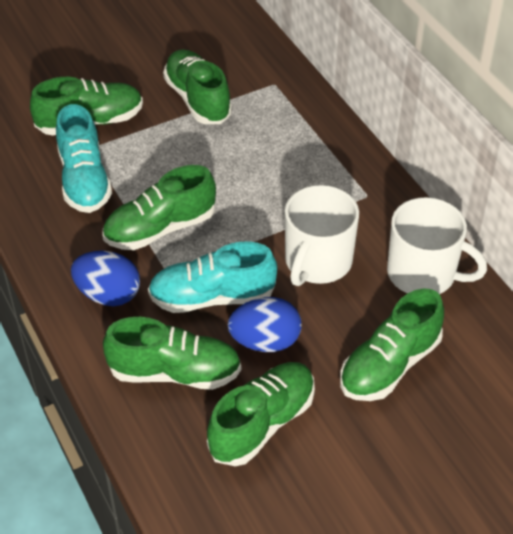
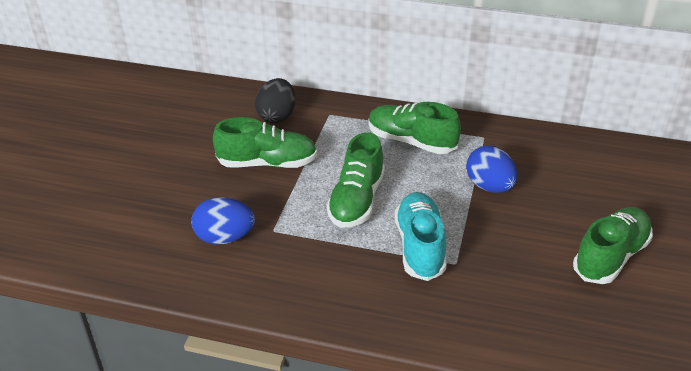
black egg: none = 0 -> [255,78,295,123] = 1
green shoe: [30,77,143,136] [102,165,216,250] [103,317,241,390] [163,49,232,124] [207,362,315,466] [340,288,444,401] = 6 -> [213,117,317,168] [327,132,385,228] [368,102,461,154] [573,207,653,284] = 4
turquoise shoe: [56,104,112,213] [148,242,277,313] = 2 -> [395,192,447,281] = 1
white mug: [285,185,359,286] [387,197,487,294] = 2 -> none = 0

